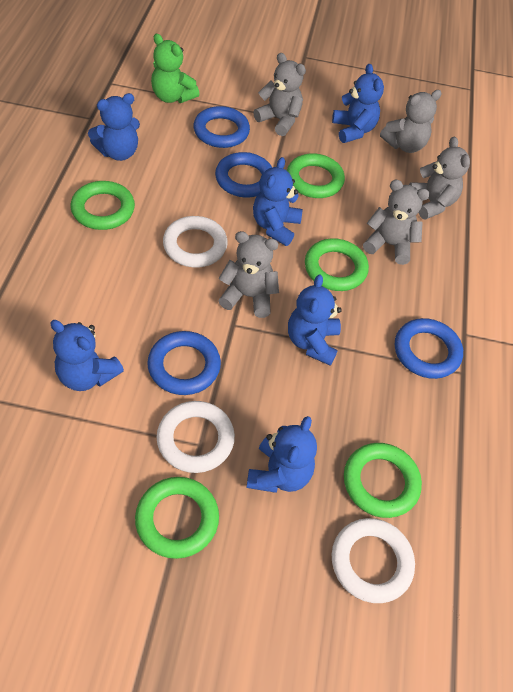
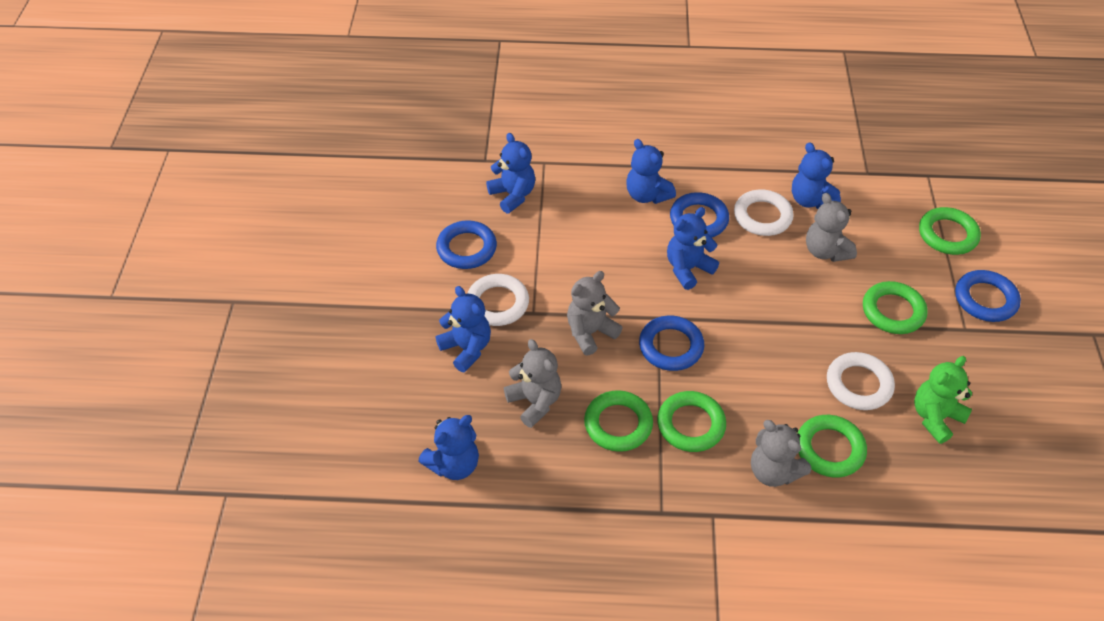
grey teddy bear: [218,231,279,318] [253,53,306,136] [363,180,430,265] [380,90,442,153] [409,137,470,220] = 5 -> [504,339,562,428] [567,271,623,356] [751,420,811,487] [806,193,857,262] = 4

